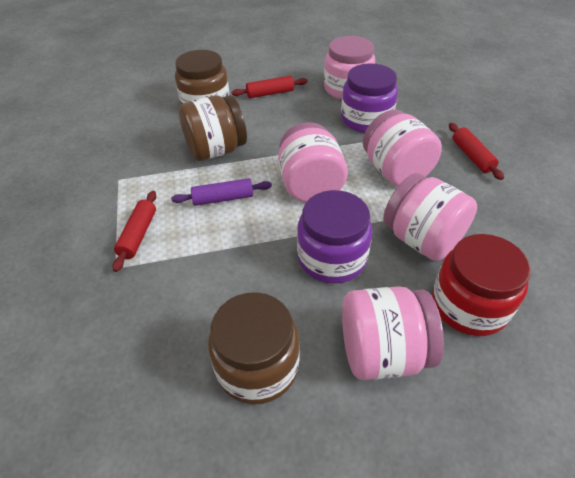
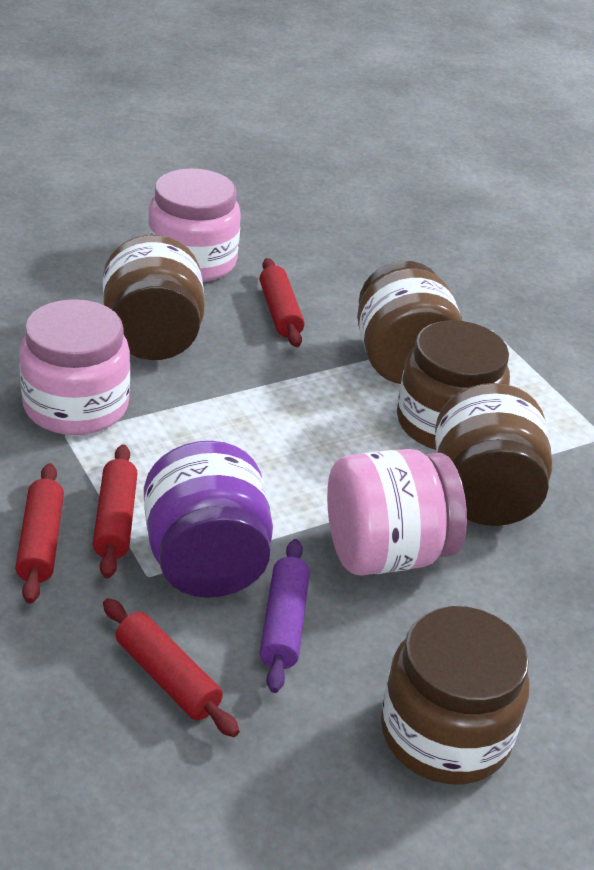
brown jar: [175,50,229,104] [179,95,247,161] [208,292,300,404] = 3 -> [103,235,205,360] [357,261,463,384] [381,606,529,784] [397,320,510,450] [435,383,552,526] = 5
pink jar: [278,122,348,202] [324,36,375,99] [342,286,444,380] [363,110,442,187] [383,173,477,261] = 5 -> [19,299,130,435] [148,168,241,282] [327,449,467,576] = 3
purple jar: [297,190,372,284] [341,64,398,133] = 2 -> [144,441,273,598] = 1
red jar: [432,234,531,336] = 1 -> none = 0
red rolling pin: [112,191,156,272] [232,76,308,98] [449,123,504,180] = 3 -> [15,463,64,603] [93,444,138,578] [103,598,239,737] [260,258,305,347] = 4

